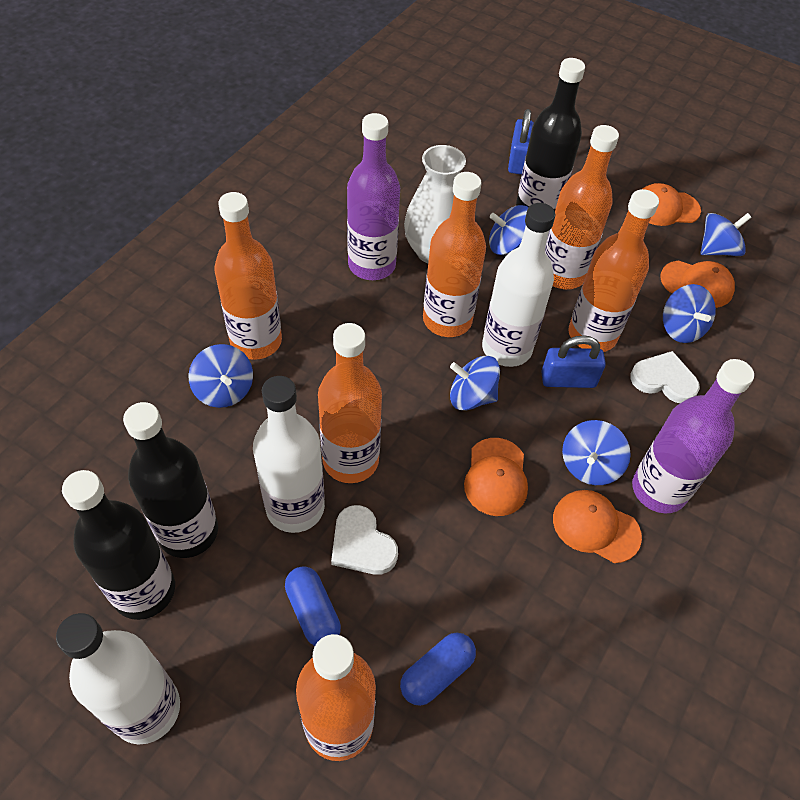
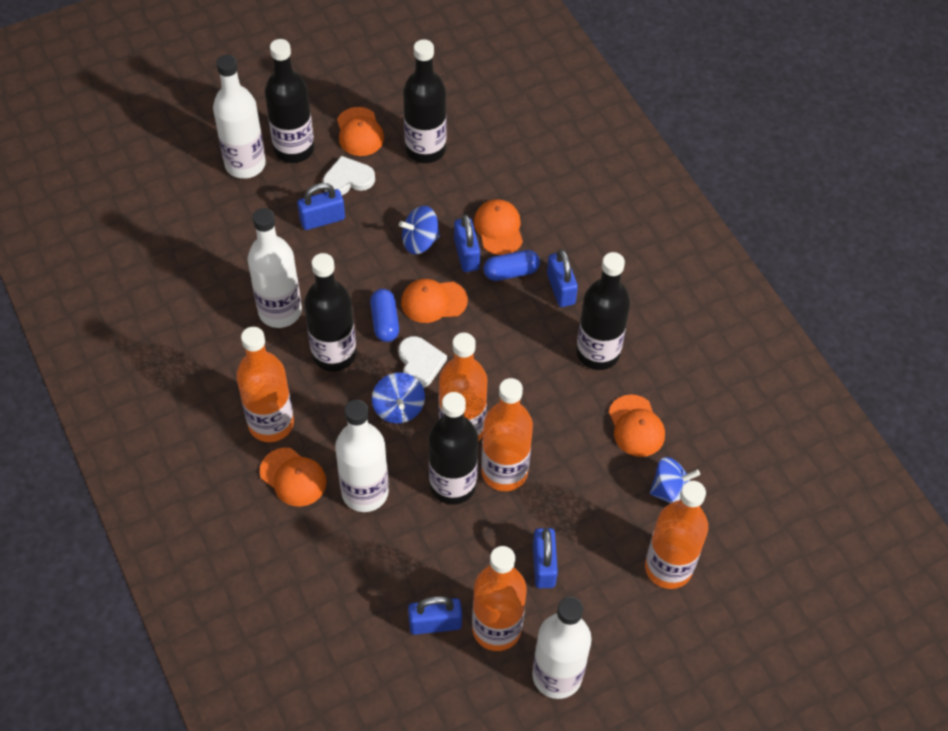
black bottle: [62,470,175,620] [123,402,218,558] [516,58,585,211] = 3 -> [265,39,314,163] [304,253,356,372] [403,39,446,163] [429,392,478,505] [576,252,630,370] = 5
blue padlock: [508,109,534,175] [541,335,606,388] = 2 -> [297,183,345,230] [408,596,462,635] [454,214,480,272] [533,528,558,588] [547,249,578,307] = 5
blue spinning top: [189,344,253,408] [450,356,500,411] [489,205,529,255] [562,420,631,485] [663,284,716,343] [700,213,752,256] = 6 -> [372,372,425,424] [399,206,440,254] [650,457,700,504] = 3
orange bottle: [214,192,282,360] [296,634,376,761] [318,323,382,483] [423,172,486,337] [545,125,619,289] [568,189,659,352] = 6 -> [236,327,294,442] [439,333,487,442] [472,546,526,651] [481,378,533,491] [645,481,708,589] = 5
orange cap: [464,438,528,516] [553,490,642,563] [642,183,701,226] [660,260,735,308] = 4 -> [260,448,327,507] [337,107,384,156] [401,279,468,323] [474,199,523,255] [609,395,665,457] = 5
purple bottle: [347,113,400,280] [632,359,754,513] = 2 -> none = 0
white bottle: [56,613,180,745] [253,376,325,533] [482,203,555,367] = 3 -> [213,55,266,179] [247,208,302,328] [335,400,389,512] [532,597,591,699] = 4
white vase: [404,145,466,263] = 1 -> none = 0

